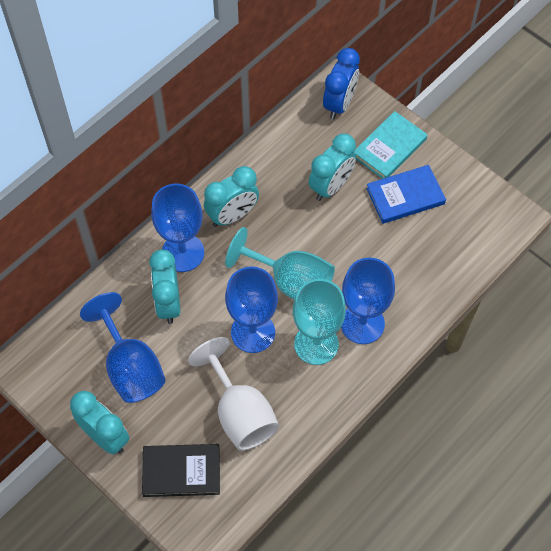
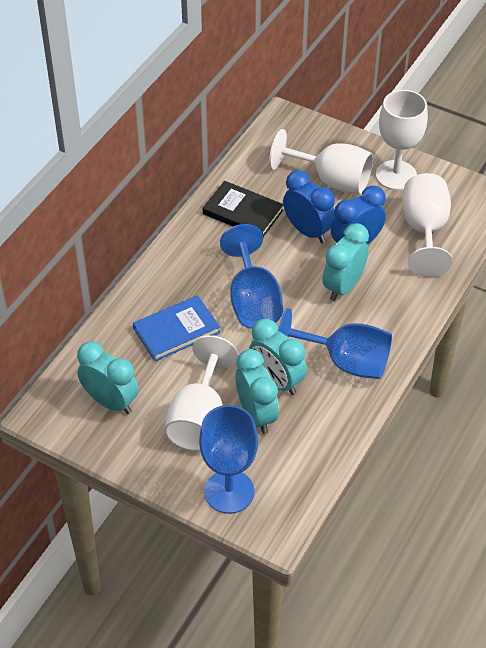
blue clock: [323,48,360,119] = 1 -> [283,170,335,243] [331,186,386,245] = 2
blue goblet: [80,292,165,403] [151,184,204,272] [225,267,278,353] [341,258,395,344] = 4 -> [199,405,258,514] [220,224,283,329] [278,308,392,379] = 3
turquoise book: [354,111,428,179] = 1 -> none = 0
turquoise goblet: [225,227,335,300] [293,279,346,365] = 2 -> none = 0
white goblet: [188,337,279,451] = 1 -> [164,335,239,451] [269,129,373,194] [376,90,428,190] [402,173,453,277] = 4

